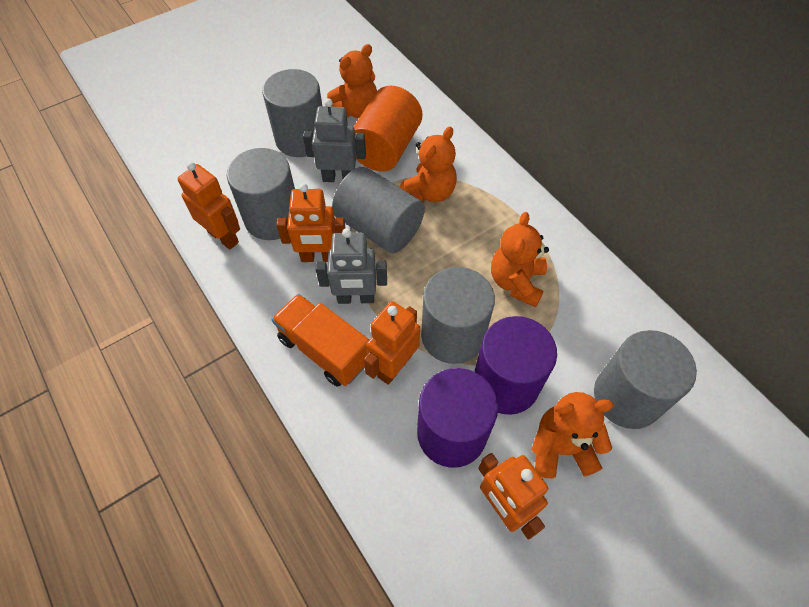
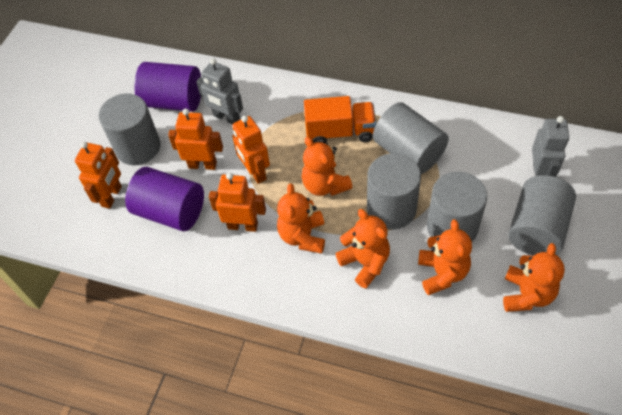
orange cylinder: [354,86,422,172] = 1 -> none = 0
orange teddy bear: [327,44,377,118] [400,127,457,203] [491,212,549,307] [531,392,614,478] = 4 -> [277,183,325,254] [302,137,353,196] [335,209,390,288] [418,219,472,295] [503,243,565,312] = 5

